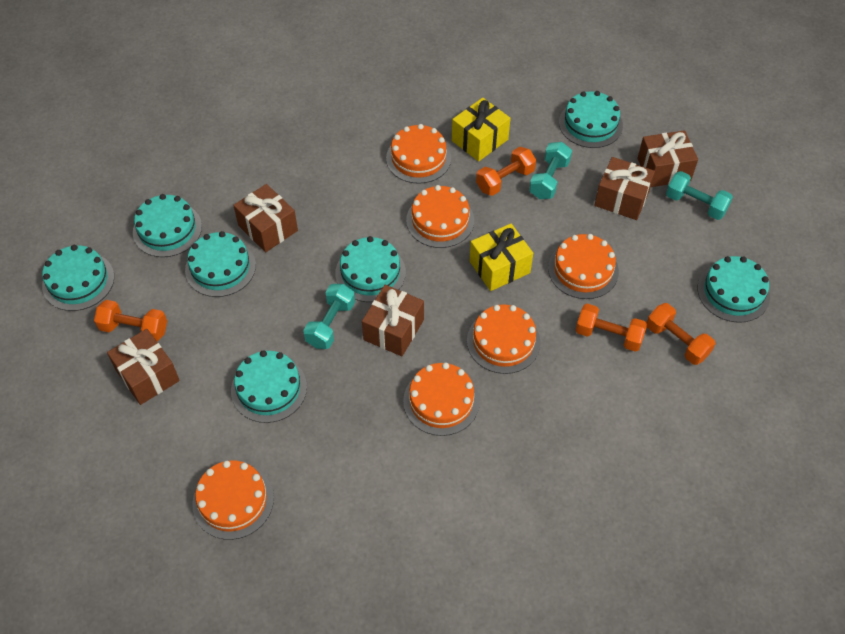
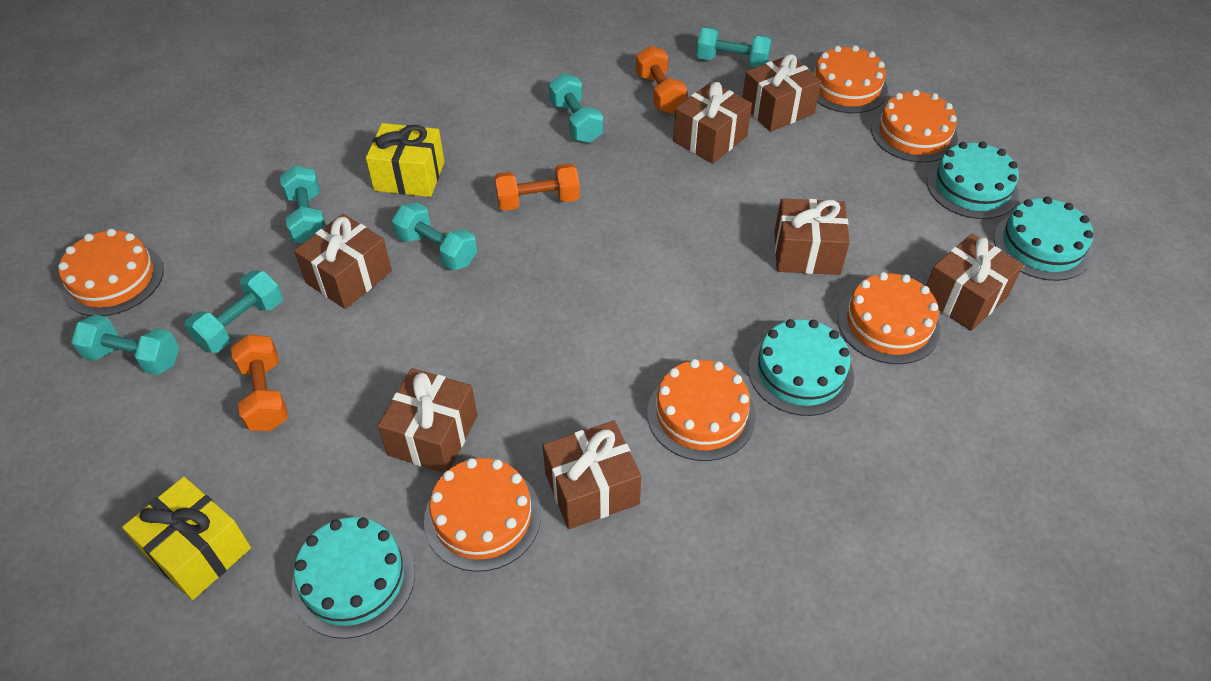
brown gift: [107,329,180,405] [233,184,298,252] [362,285,424,356] [594,157,655,220] [638,130,698,187] = 5 -> [294,214,392,309] [378,368,477,473] [543,421,641,529] [673,82,752,164] [742,54,821,132] [774,198,850,275] [926,234,1023,331] = 7
orange dumbbell: [94,300,167,341] [476,147,536,196] [575,304,647,352] [646,303,715,365] = 4 -> [231,334,288,431] [494,163,580,211] [636,46,687,114] = 3
turquoise cake: [42,245,114,311] [133,194,202,257] [185,231,256,297] [231,350,307,423] [335,236,406,302] [559,91,623,148] [698,256,770,323] = 7 -> [291,517,415,639] [748,319,854,416] [927,142,1019,219] [994,197,1093,281] = 4
turquoise dumbbell: [303,284,355,349] [529,142,572,199] [666,171,733,220] = 3 -> [71,315,179,375] [185,271,283,353] [280,165,326,244] [392,202,477,270] [549,73,603,143] [696,27,772,67] = 6

